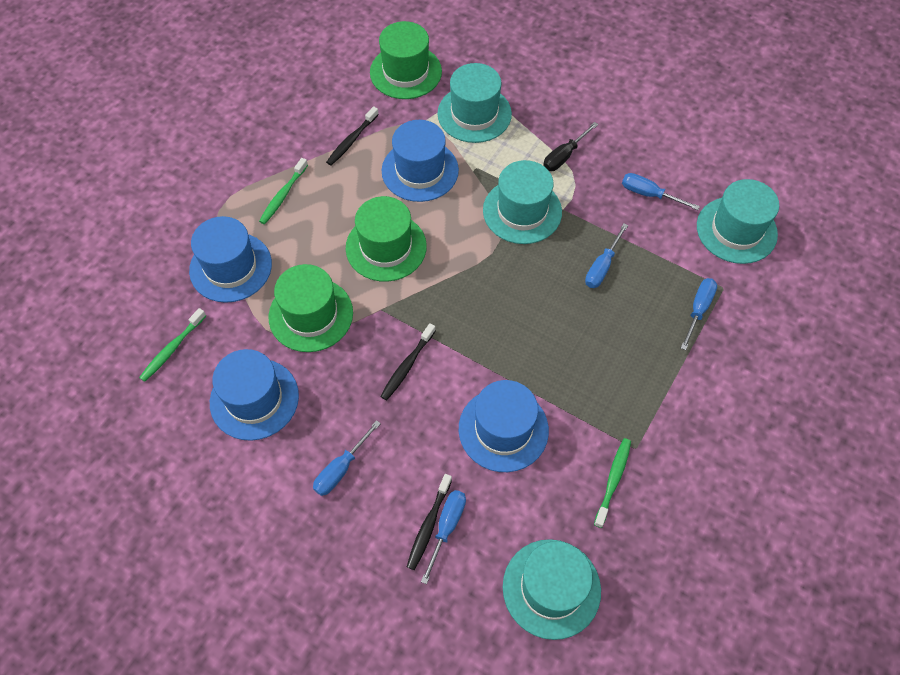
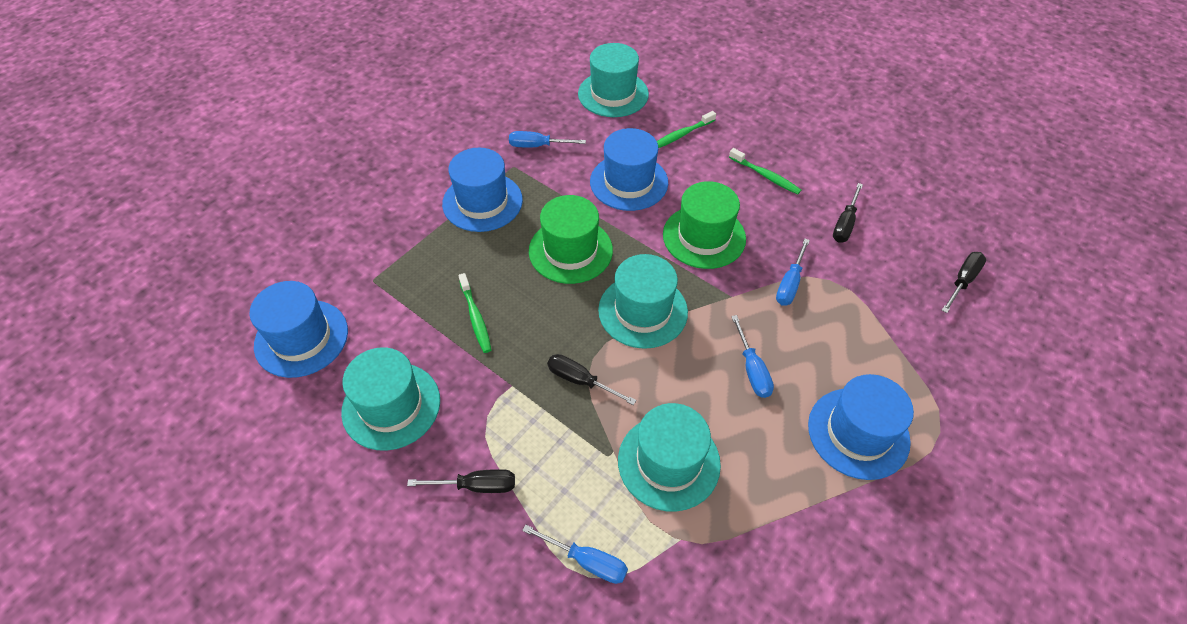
black screwdriver: [543,122,598,171] = 1 -> [407,469,515,493] [547,354,636,405] [833,183,863,243] [942,252,986,313] = 4
black toothbrush: [326,106,379,165] [380,323,436,401] [407,474,452,570] = 3 -> none = 0
blue screwdriver: [313,420,381,496] [421,490,466,584] [585,224,628,288] [622,173,700,210] [681,278,717,350] = 5 -> [509,131,586,147] [522,524,628,584] [731,315,774,398] [776,239,810,306] = 4
green hat: [268,264,353,352] [346,196,427,282] [370,21,442,99] = 3 -> [529,195,613,284] [663,181,746,269] = 2

